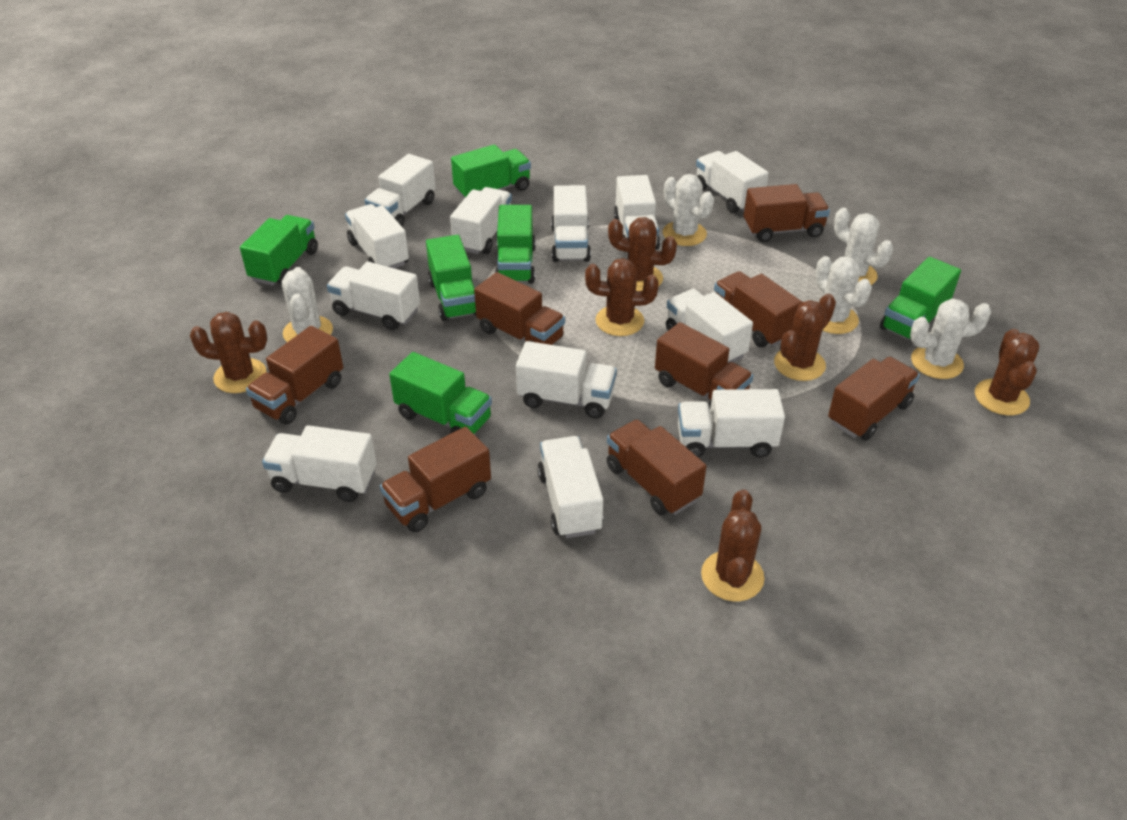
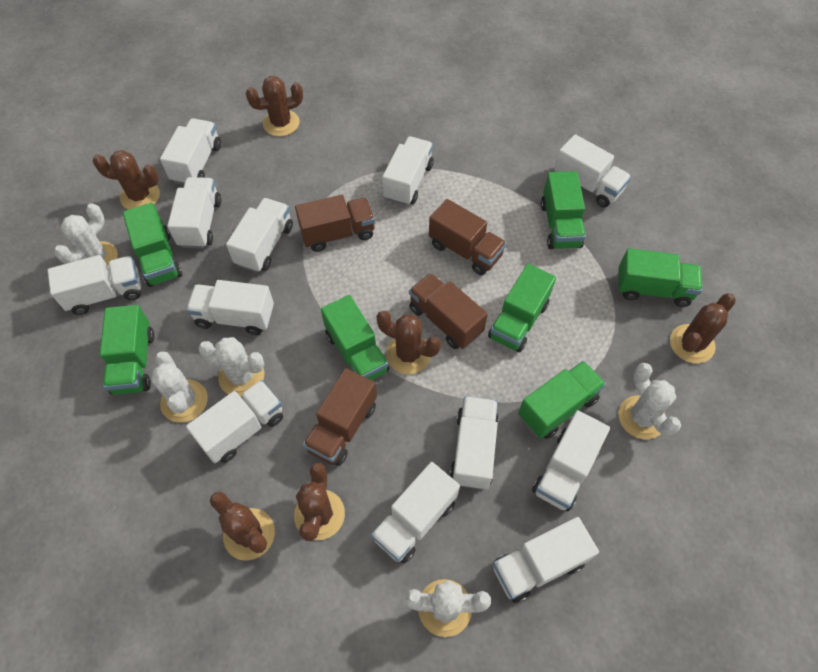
brown truck: [246,326,343,425] [380,427,491,532] [474,272,565,345] [606,420,706,516] [655,322,753,409] [714,271,802,348] [744,184,830,242] [828,357,920,440] = 8 -> [295,195,375,252] [303,368,377,466] [409,273,488,349] [429,199,507,275] = 4
green truck: [240,215,318,286] [389,352,492,434] [426,235,476,321] [451,145,531,199] [495,205,536,284] [880,257,961,343] = 6 -> [100,305,154,395] [123,203,182,287] [321,295,389,380] [488,264,556,352] [518,361,606,439] [541,171,586,249] [618,248,702,307] = 7

